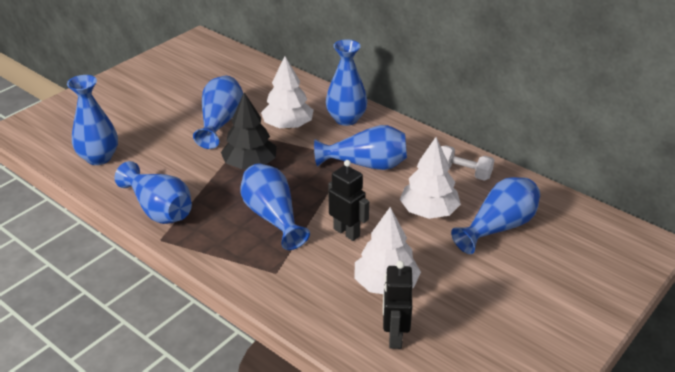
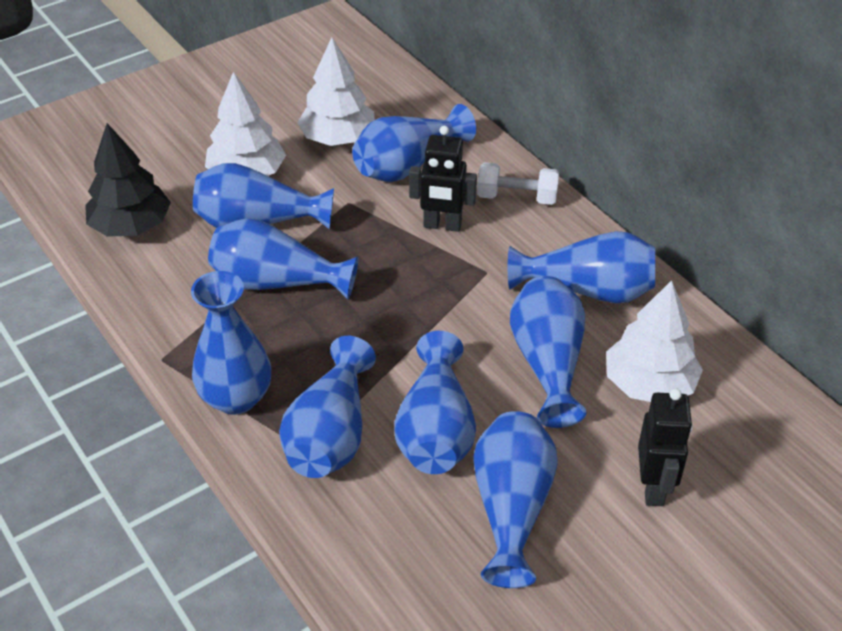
blue vase: [67,75,118,165] [115,161,192,224] [193,76,243,149] [240,164,310,250] [314,125,407,170] [326,39,367,126] [451,177,540,254] = 7 -> [191,271,271,415] [193,163,334,230] [208,218,358,300] [279,336,376,478] [352,104,476,182] [394,331,476,474] [473,411,558,588] [508,231,655,304] [510,276,587,428] = 9

